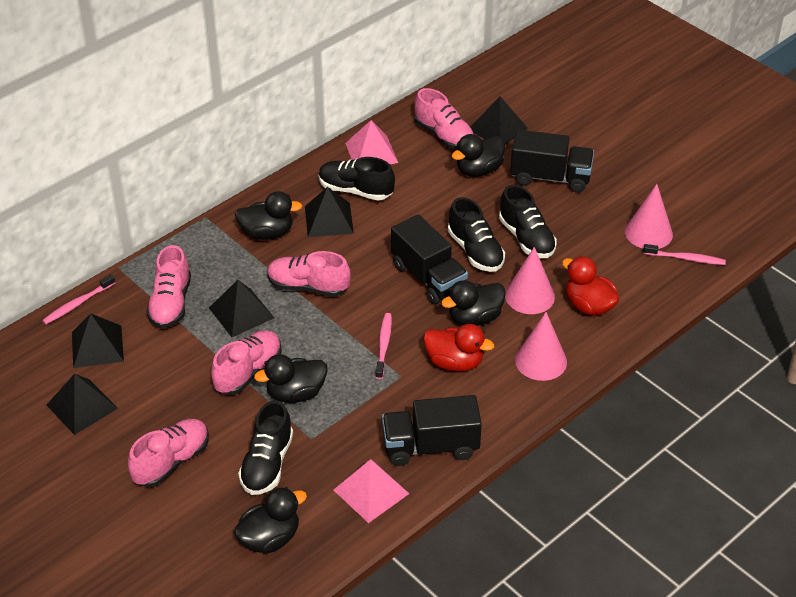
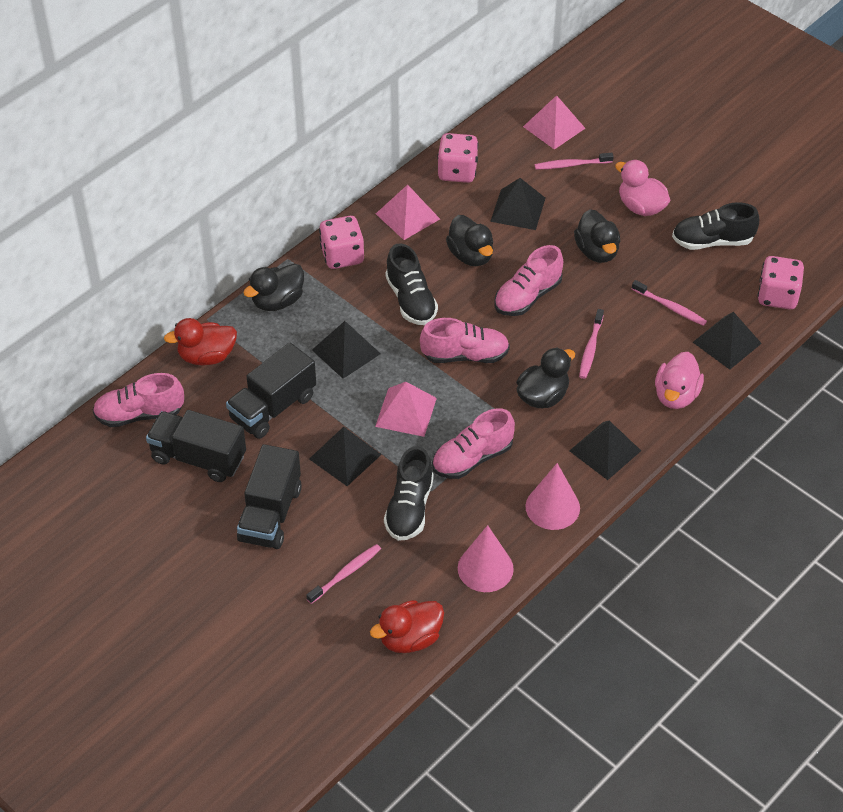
black duck: [234,487,307,554] [235,191,302,240] [254,354,327,403] [441,280,506,326] [452,134,505,177] = 5 -> [243,263,304,311] [446,215,493,266] [517,348,575,408] [574,209,620,263] = 4
black shoe: [238,400,293,495] [319,157,395,201] [448,197,505,272] [499,185,557,258] = 4 -> [384,446,434,541] [385,243,438,325] [672,203,759,250] = 3
pink cone: [505,247,555,314] [515,312,567,381] [625,184,673,249] = 3 -> [458,525,514,592] [525,463,580,530] = 2
pink dice: none = 0 -> [319,216,364,269] [437,133,479,183] [758,256,804,310] = 3
pink duck: none = 0 -> [615,160,670,216] [655,352,704,409] = 2
pink pyramid: [334,459,409,523] [345,120,398,164] = 2 -> [375,382,437,437] [376,185,440,240] [523,95,586,149] = 3
pink shoe: [128,419,209,487] [146,245,191,328] [211,330,282,395] [267,251,351,297] [414,88,475,150] = 5 -> [93,373,184,427] [420,318,510,363] [432,408,515,479] [495,245,563,316] = 4
pink toothbrush: [42,274,115,324] [376,313,392,379] [643,244,726,265] = 3 -> [306,544,381,604] [535,153,614,170] [579,309,604,379] [632,280,707,326] = 4

